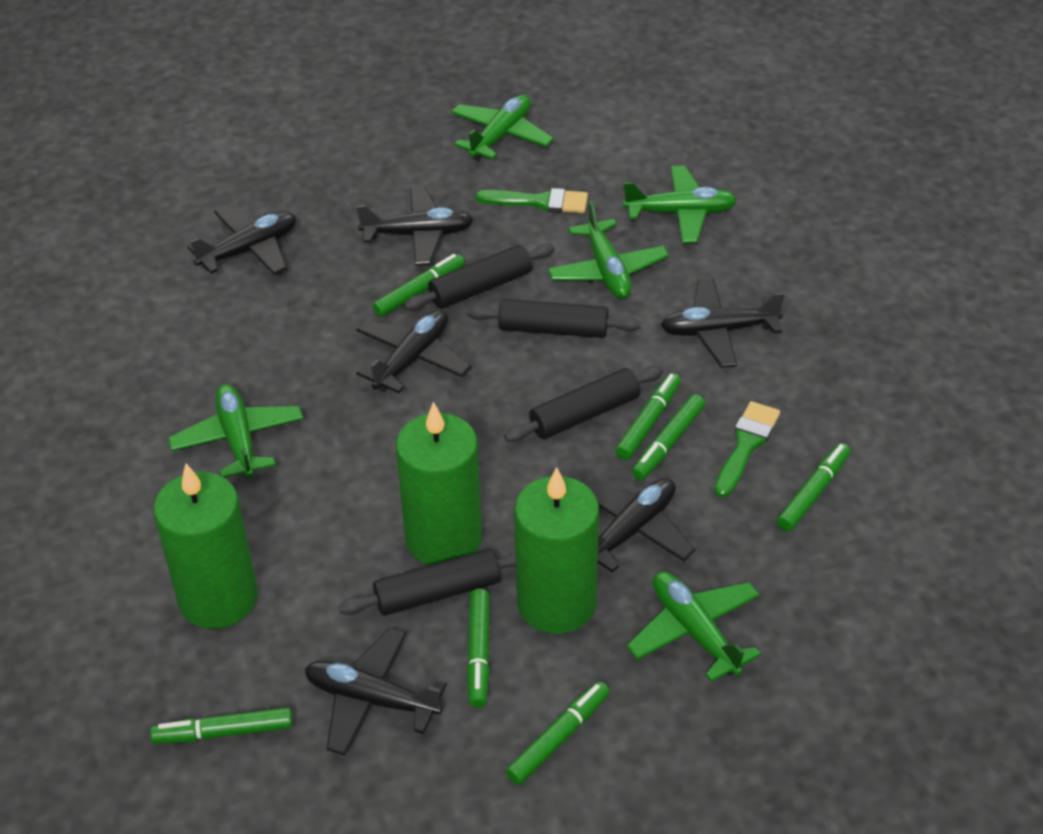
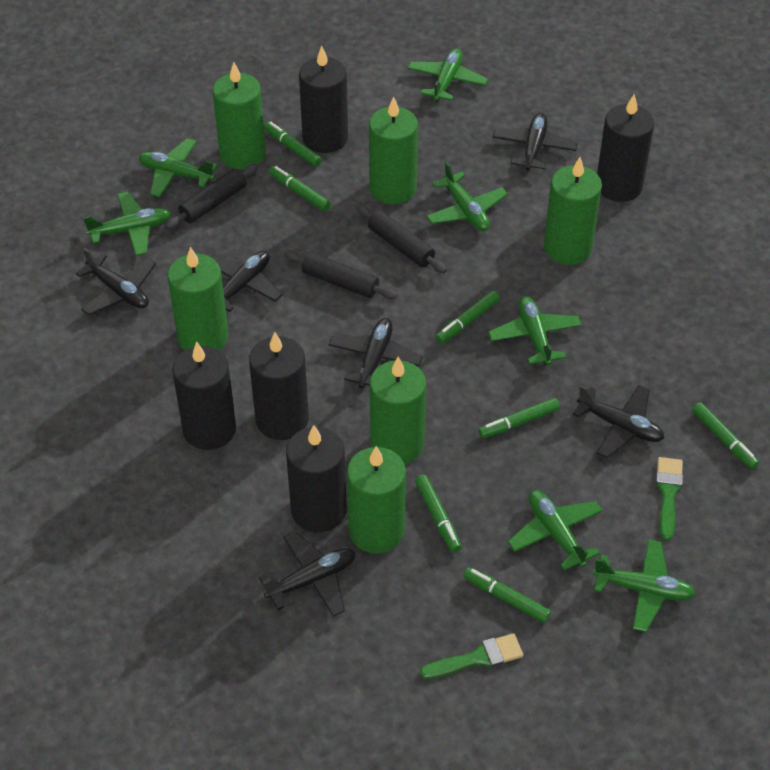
black candle: none = 0 -> [172,341,236,450] [249,332,309,440] [286,425,347,533] [299,46,348,153] [597,94,654,202] = 5
black rolling pin: [338,549,516,616] [404,243,555,311] [467,299,641,338] [504,366,663,442] = 4 -> [165,164,258,229] [284,251,397,299] [357,205,447,273] = 3
green candle: [153,463,258,629] [396,402,482,565] [514,467,599,634] = 3 -> [168,247,228,350] [213,63,266,170] [347,446,406,554] [369,96,418,204] [370,357,426,464] [544,157,602,265] = 6
green plane: [168,384,303,479] [451,95,554,161] [548,201,669,299] [623,166,737,243] [627,571,761,682] = 5 -> [83,192,171,256] [139,138,218,198] [407,48,488,103] [426,162,508,231] [488,296,582,366] [508,490,603,571] [593,539,696,632] = 7

